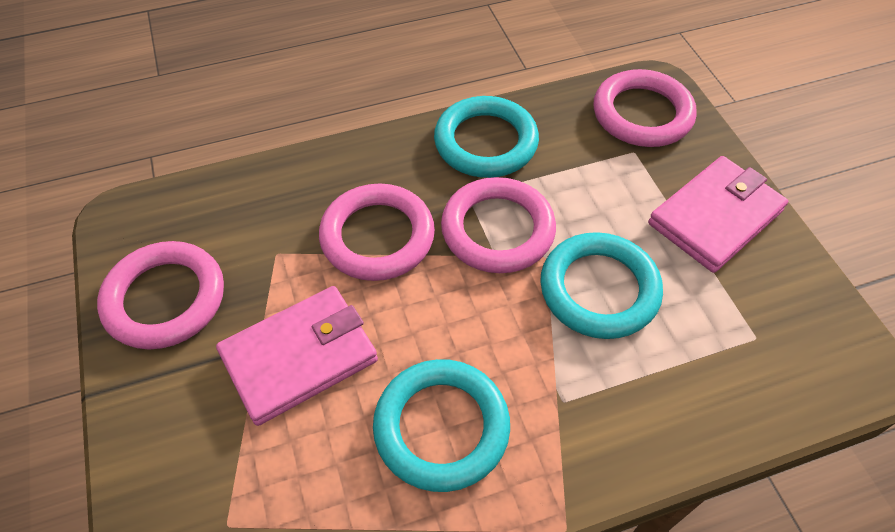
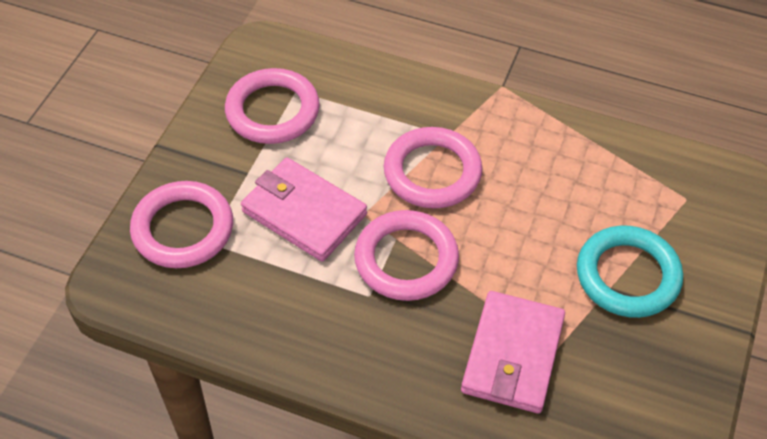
turquoise ring: [373,359,510,492] [434,96,539,178] [540,232,663,339] = 3 -> [577,225,683,318] = 1

